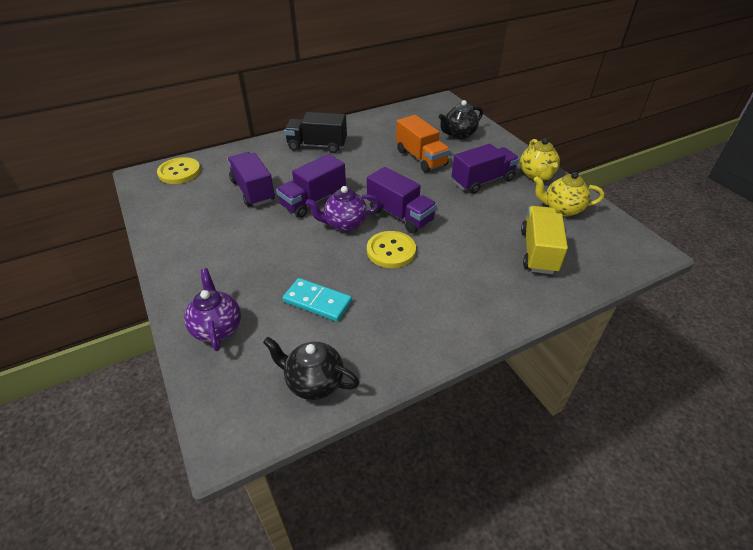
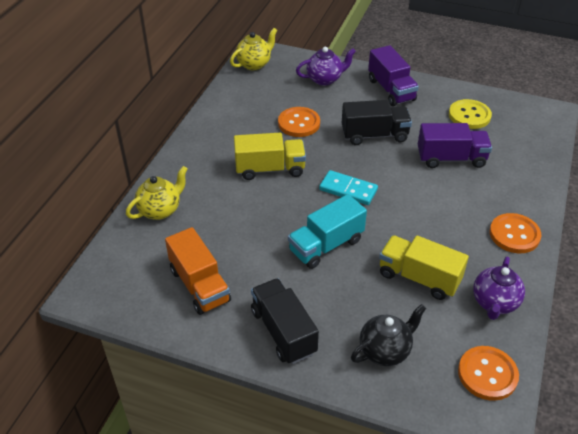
black teapot: [263,337,359,400] [439,100,483,139] = 2 -> [351,304,426,366] = 1
black truck: [284,112,347,153] = 1 -> [251,278,319,364] [342,100,412,145] = 2
orange button: none = 0 -> [278,107,320,137] [458,346,519,401] [490,213,541,253] = 3
purple truck: [227,152,275,207] [276,154,346,218] [367,167,437,234] [452,144,519,194] = 4 -> [368,45,419,106] [418,123,492,168] = 2
turquoise truck: none = 0 -> [288,194,367,269] = 1
yellow button: [157,157,201,184] [367,231,416,268] = 2 -> [449,99,492,129] = 1
yellow truck: [521,206,568,274] = 1 -> [234,133,306,180] [379,235,469,300] = 2

